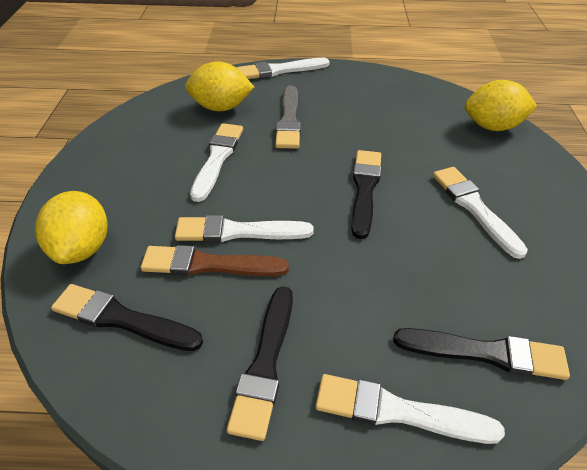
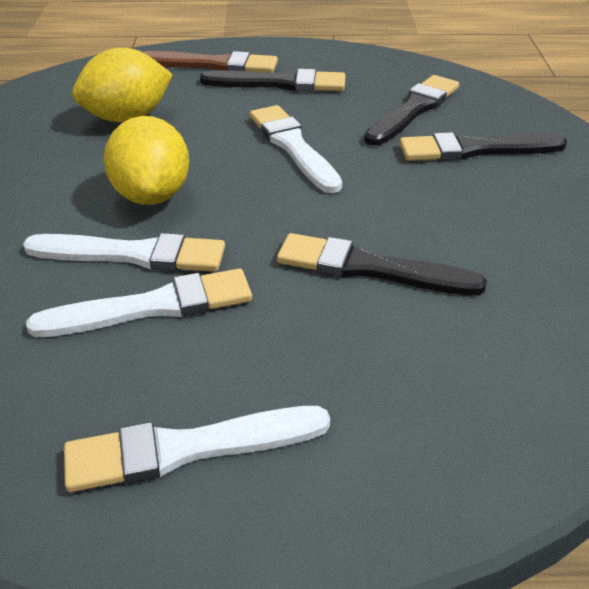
grey brush: [275,85,301,149] = 1 -> none = 0
white brush: [175,215,314,242] [190,123,243,202] [237,58,329,79] [315,374,505,444] [433,167,528,259] = 5 -> [23,233,225,272] [26,269,252,337] [64,406,330,492] [250,105,342,193] = 4
yellow lemon: [35,191,107,264] [185,61,254,111] [465,80,537,131] = 3 -> [72,48,173,122] [104,116,189,205] = 2

